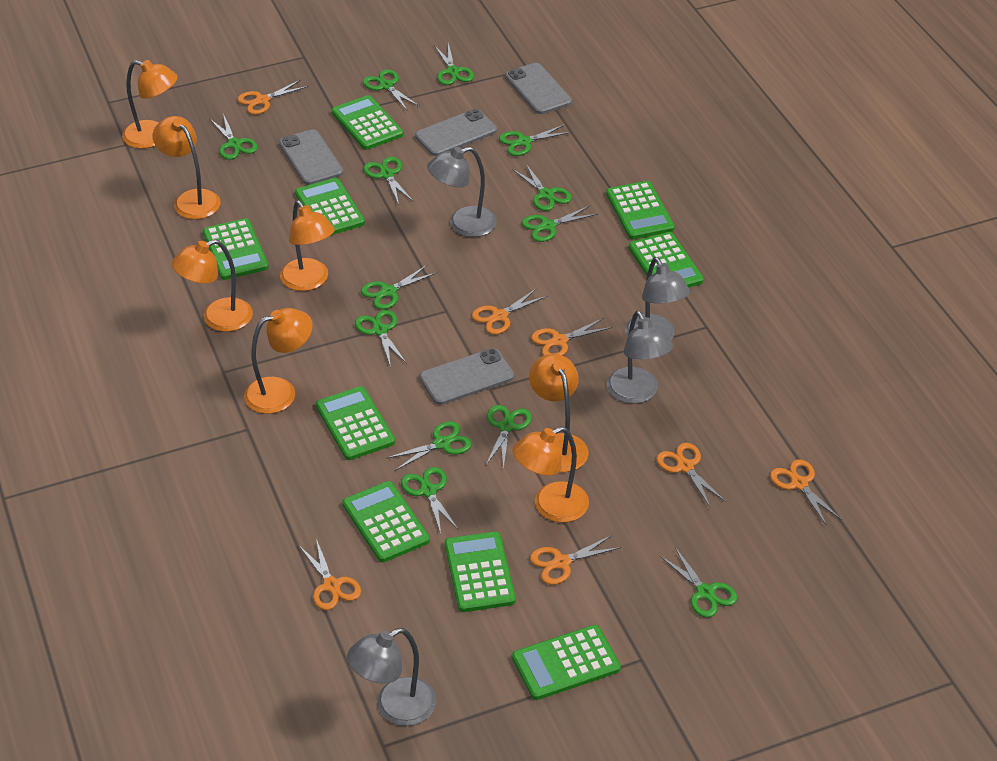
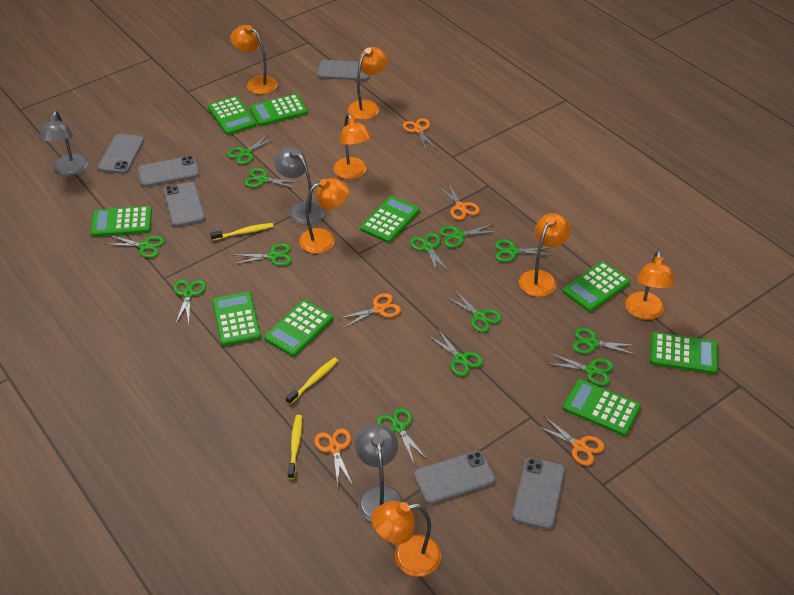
grey lamp: [347,628,437,726] [427,147,497,237] [607,311,673,404] [625,257,690,341] = 4 -> [39,110,88,176] [274,147,325,225] [355,424,403,522] = 3
grey phone: [279,129,343,185] [415,109,497,156] [420,348,514,405] [505,63,572,114] = 4 -> [98,134,144,174] [138,156,199,187] [164,182,205,227] [317,60,370,81] [413,451,496,504] [512,458,565,530] = 6
orange scissors: [237,80,308,115] [299,539,361,610] [472,288,548,335] [530,535,621,585] [531,318,612,356] [656,443,726,508] [770,459,842,526] = 7 -> [314,428,353,486] [338,293,401,328] [403,118,436,151] [438,182,480,220] [536,416,605,466] = 5
yellow toothbrush: none = 0 -> [210,223,274,241] [286,357,338,405] [288,415,302,479] = 3

